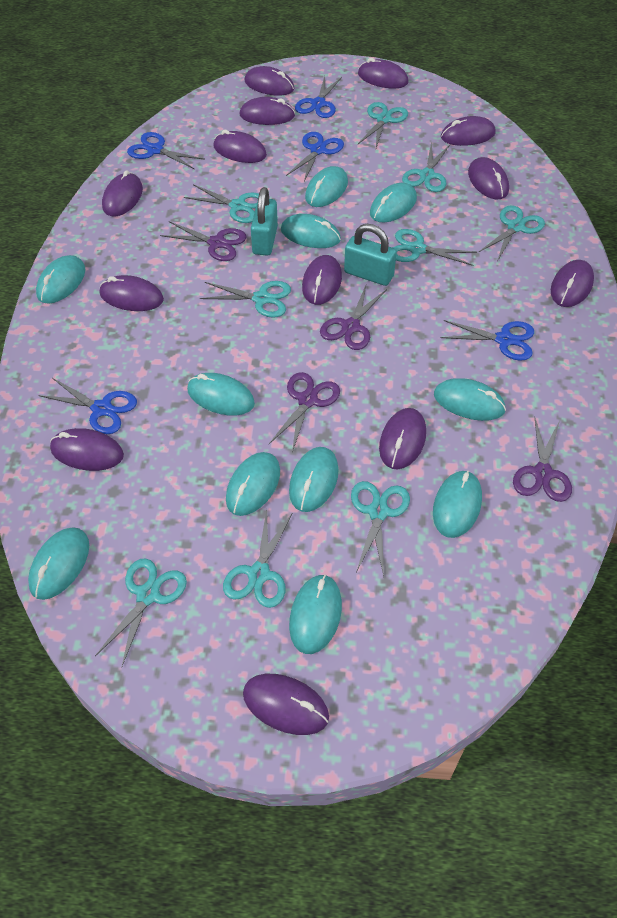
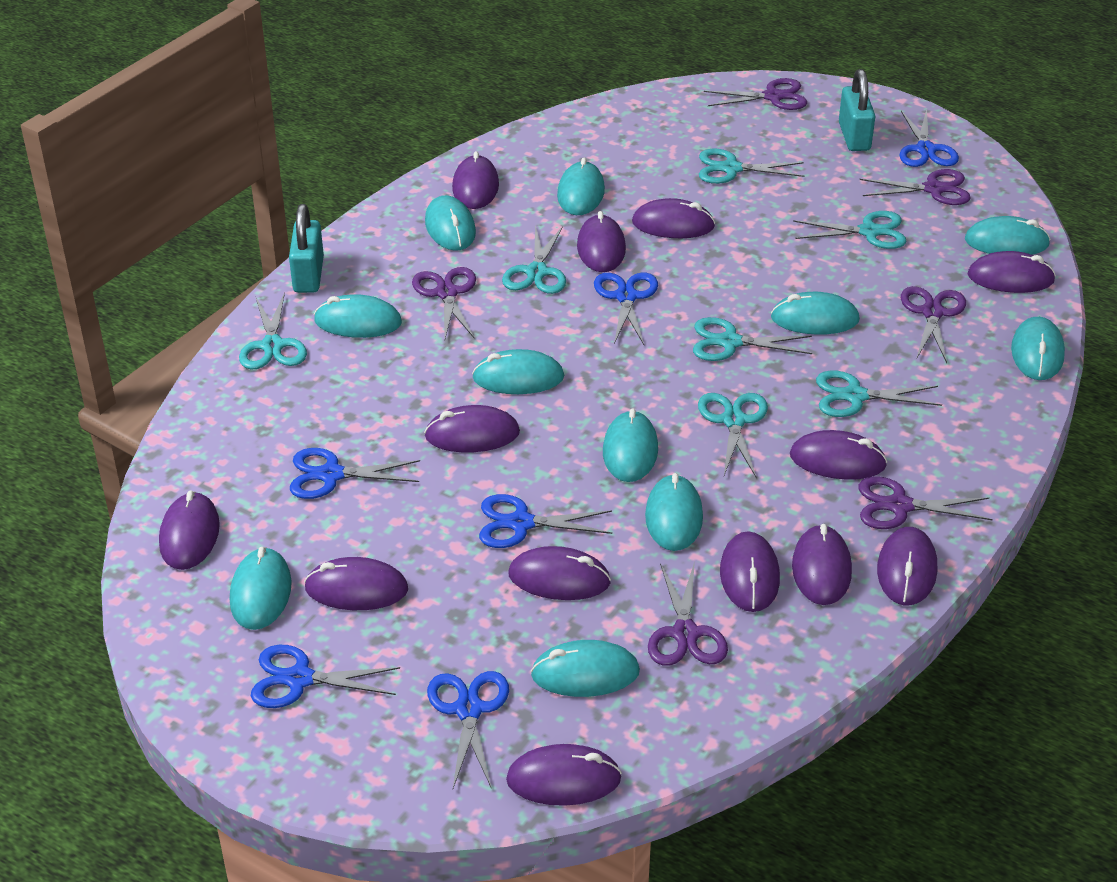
blue scissors: [38,378,137,434] [127,132,205,169] [286,132,344,181] [295,76,342,118] [440,320,534,361] = 5 -> [251,645,400,708] [290,448,420,499] [427,671,509,789] [479,494,612,548] [594,272,658,345] [899,109,959,167] = 6
purple scissors: [160,221,247,261] [269,372,340,452] [320,283,387,350] [513,416,572,502] = 4 -> [412,267,476,338] [648,561,728,666] [704,78,807,110] [859,169,971,205] [859,476,993,529] [901,286,966,363] = 6
turquoise scissors: [95,558,187,666] [184,184,259,223] [200,281,291,318] [223,509,293,608] [351,481,410,576] [358,102,408,148] [393,229,477,266] [402,141,450,192] [478,205,545,261] = 9 -> [239,292,307,369] [502,225,566,294] [693,317,812,361] [698,393,768,477] [699,149,805,184] [793,211,906,249] [816,370,942,417] = 7

